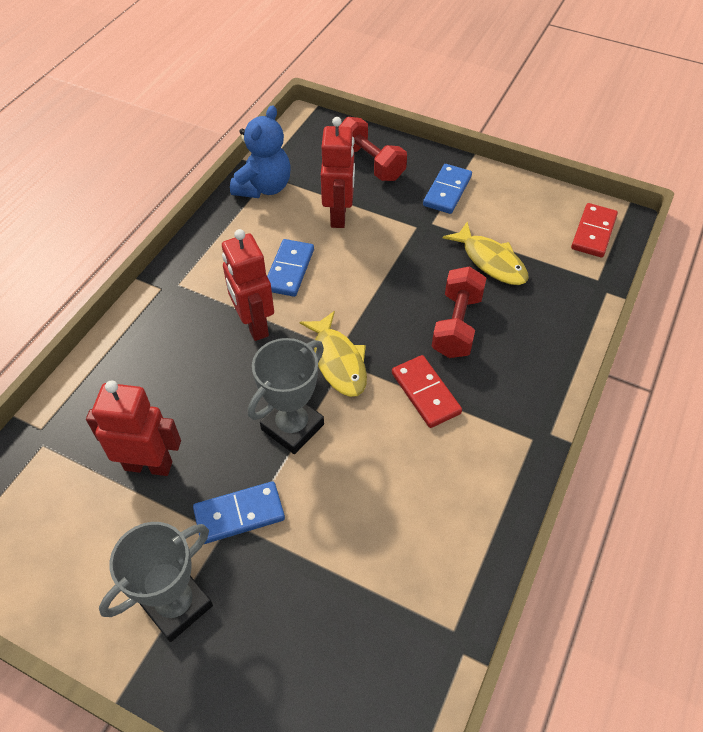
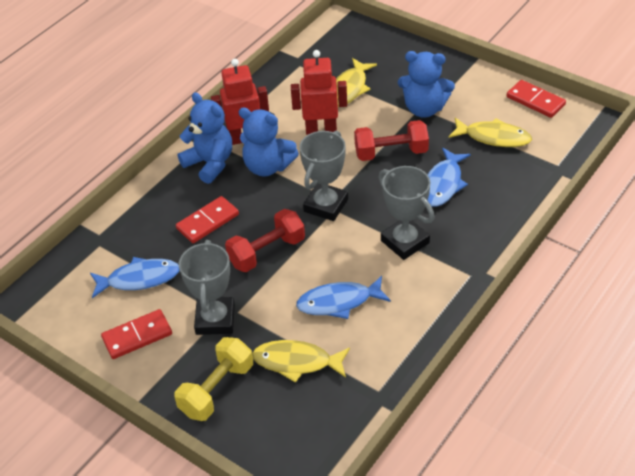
blue domino: [193,481,285,544] [267,239,314,297] [423,164,472,214] = 3 -> none = 0
blue fish: none = 0 -> [90,257,179,298] [296,276,391,319] [427,148,471,207] = 3
blue teddy bear: [230,105,291,198] = 1 -> [178,92,232,184] [239,107,299,177] [398,51,455,118] = 3
grey trophy: [99,522,213,642] [248,338,324,454] = 2 -> [179,240,235,335] [299,131,348,221] [378,166,435,260] = 3
red domino: [392,355,462,428] [571,203,618,257] = 2 -> [101,309,172,359] [176,196,239,243] [506,80,566,118] = 3
red robot: [86,381,181,476] [222,229,274,341] [321,117,355,228] = 3 -> [211,59,269,145] [291,50,347,135] = 2
yellow dumbbell: none = 0 -> [174,337,253,421] = 1
yellow fish: [300,311,367,397] [443,222,529,285] = 2 -> [252,340,350,383] [336,58,377,107] [449,118,532,147] = 3

